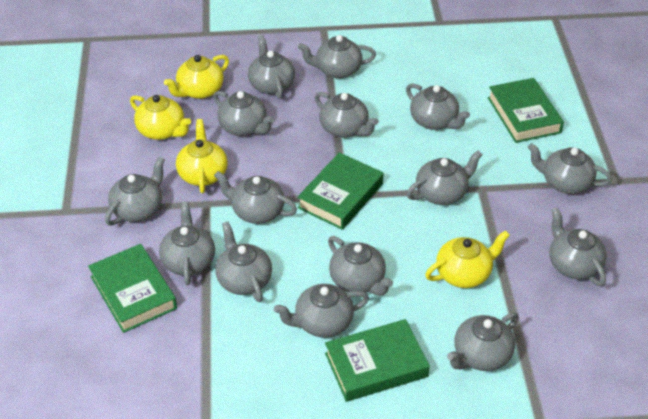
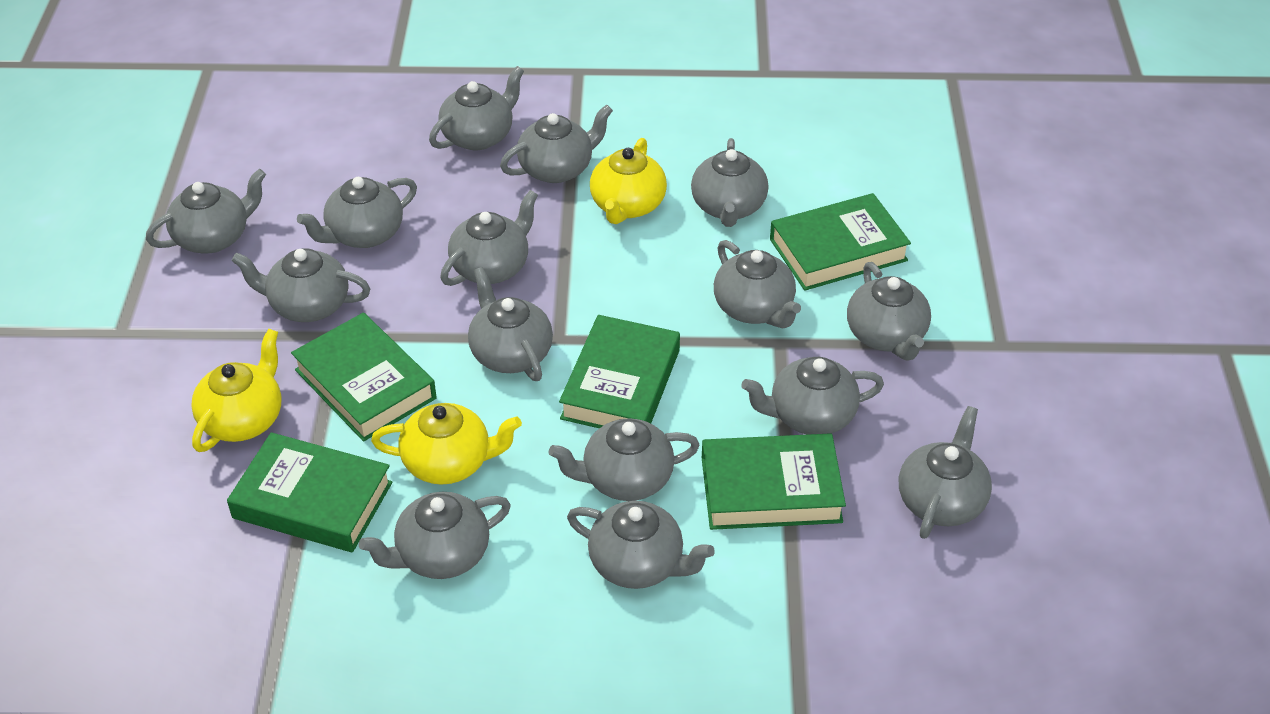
green book: [88,244,177,333] [297,153,383,230] [325,319,430,402] [488,78,564,143] = 4 -> [227,432,392,552] [291,313,436,441] [559,315,680,428] [702,434,846,530] [770,193,911,291] = 5
yellow teapot: [130,95,191,140] [164,55,229,99] [176,119,228,193] [425,230,510,288] = 4 -> [191,329,281,452] [371,403,522,485] [590,138,667,224] = 3

